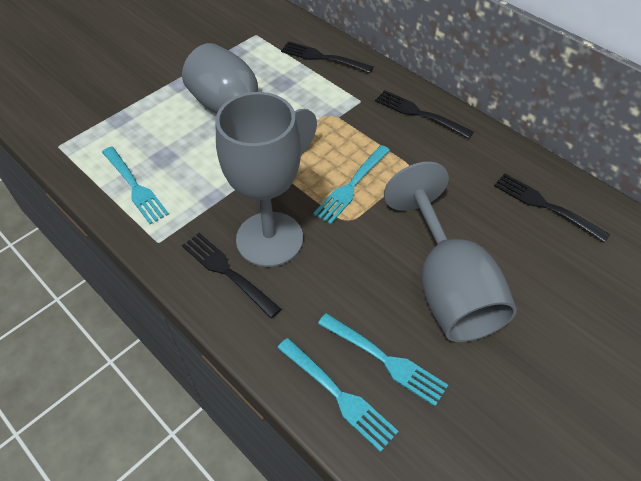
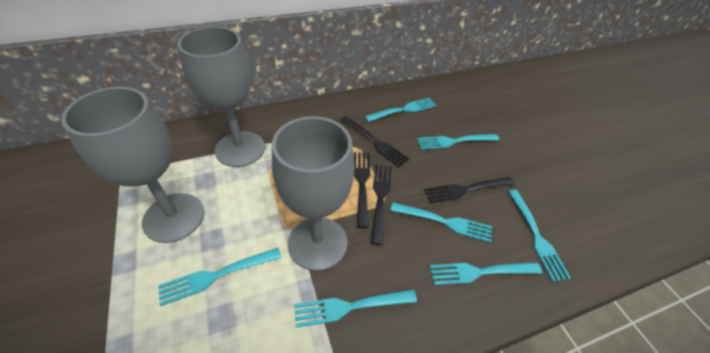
turquoise fork: [102,147,169,224] [277,338,399,452] [313,145,390,224] [318,313,448,406] = 4 -> [158,248,282,306] [294,289,417,328] [365,98,436,122] [390,202,492,243] [417,134,499,150] [429,262,542,285] [508,190,571,282] = 7

